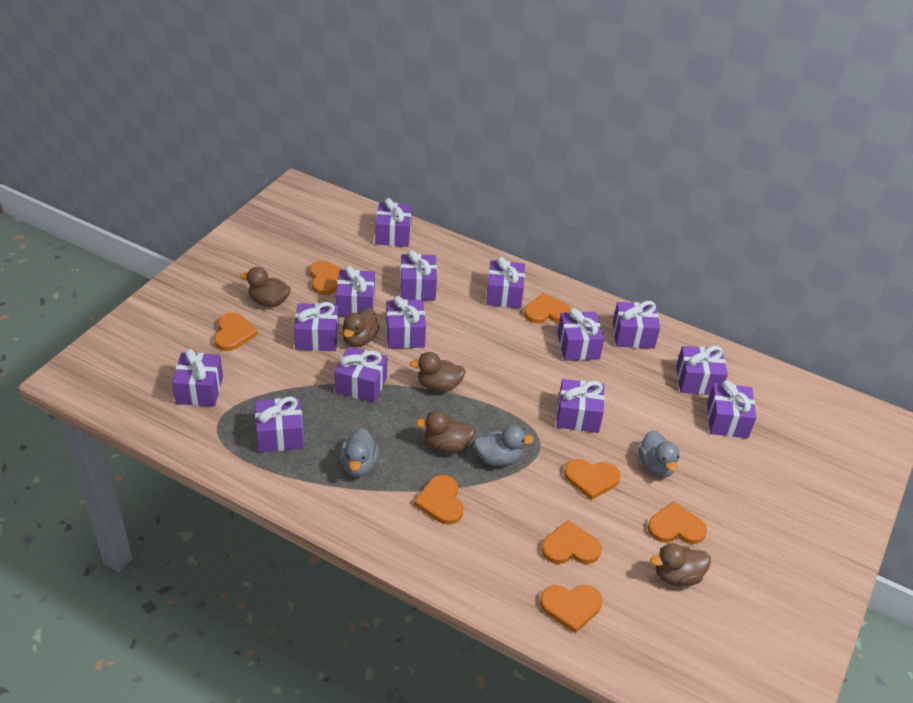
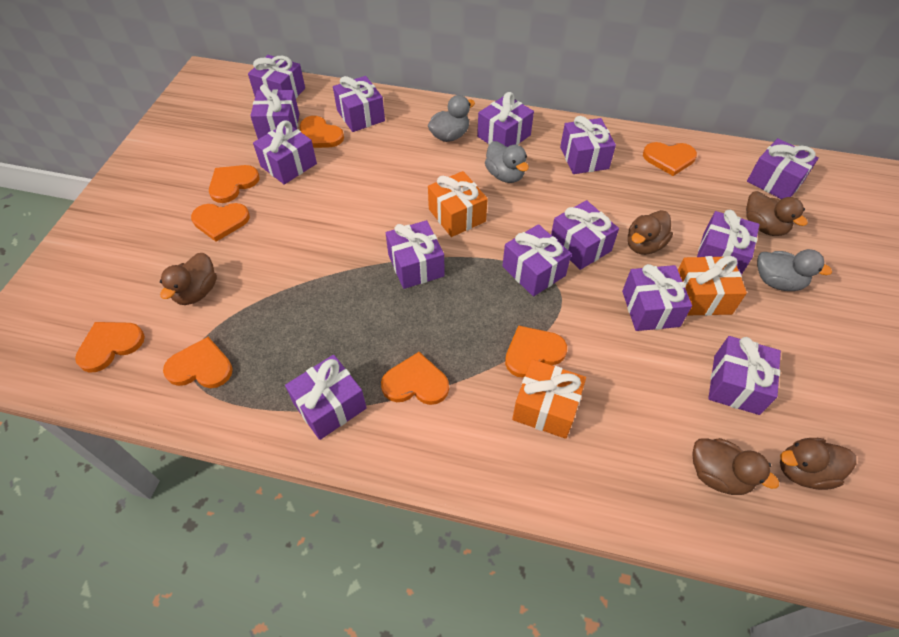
orange gift: none = 0 -> [428,171,488,237] [512,359,586,439] [678,256,747,316] = 3

